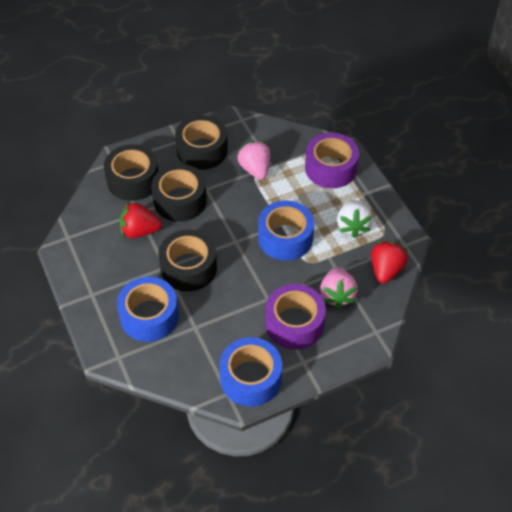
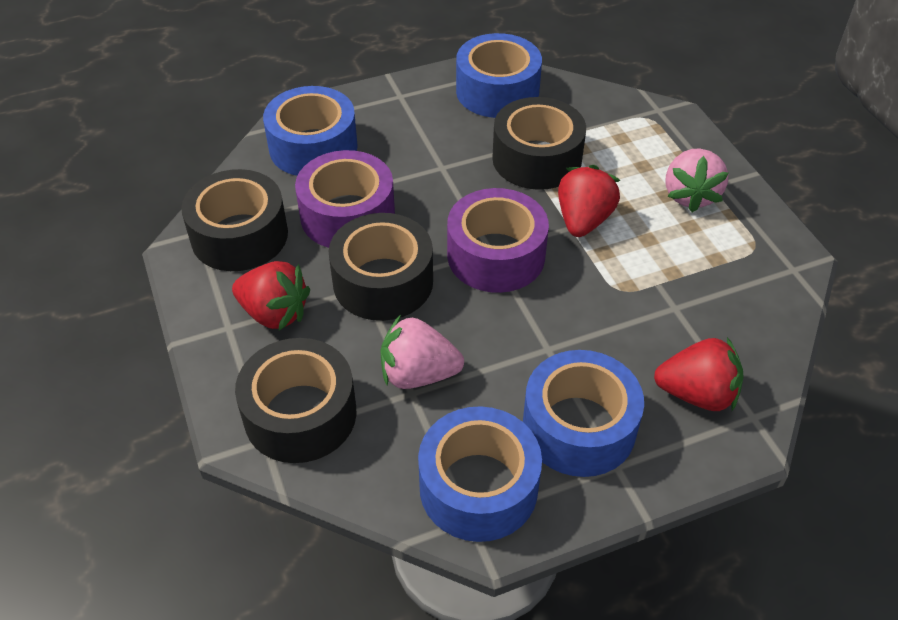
blue tape: [117,277,179,342] [219,337,282,406] [258,201,314,261] = 3 -> [263,86,358,176] [418,406,542,542] [456,33,542,118] [523,350,644,477] = 4
red strawberry: [120,201,162,238] [371,241,408,284] = 2 -> [232,261,310,330] [558,165,620,237] [654,337,744,411] = 3
white strawberry: [337,200,373,238] = 1 -> none = 0

